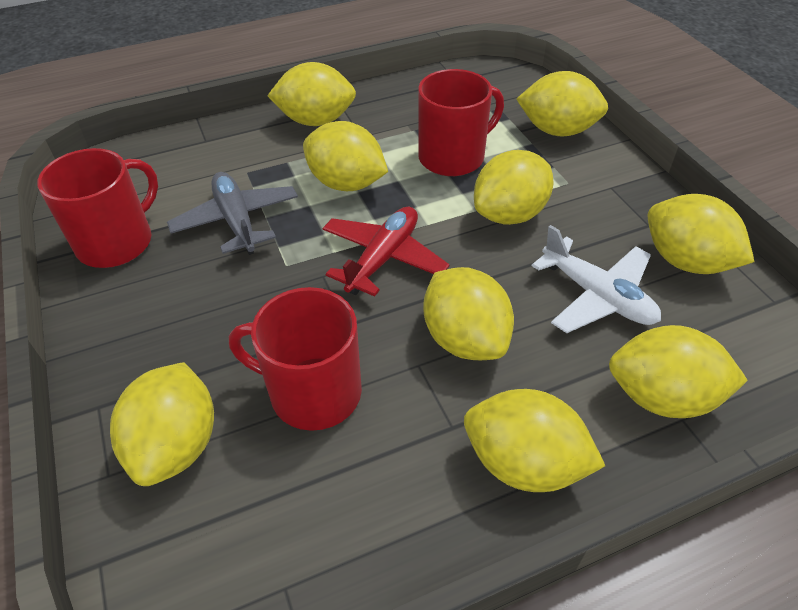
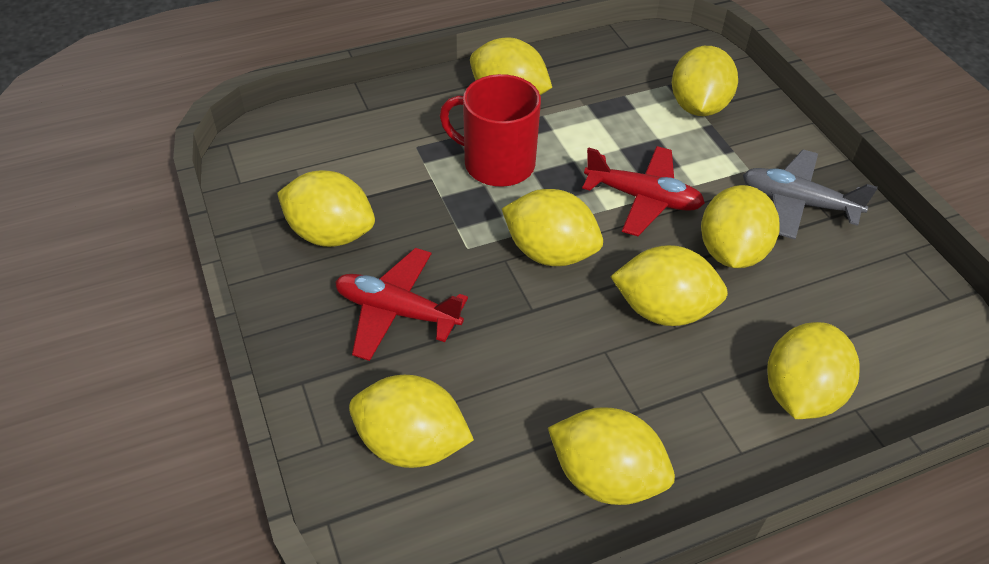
red mug: [37,148,158,268] [229,287,362,431] [418,69,504,176] = 3 -> [440,74,541,187] = 1
red plane: [323,206,450,297] = 1 -> [335,248,468,361] [582,146,705,236] = 2
white plane: [532,225,661,333] = 1 -> none = 0

